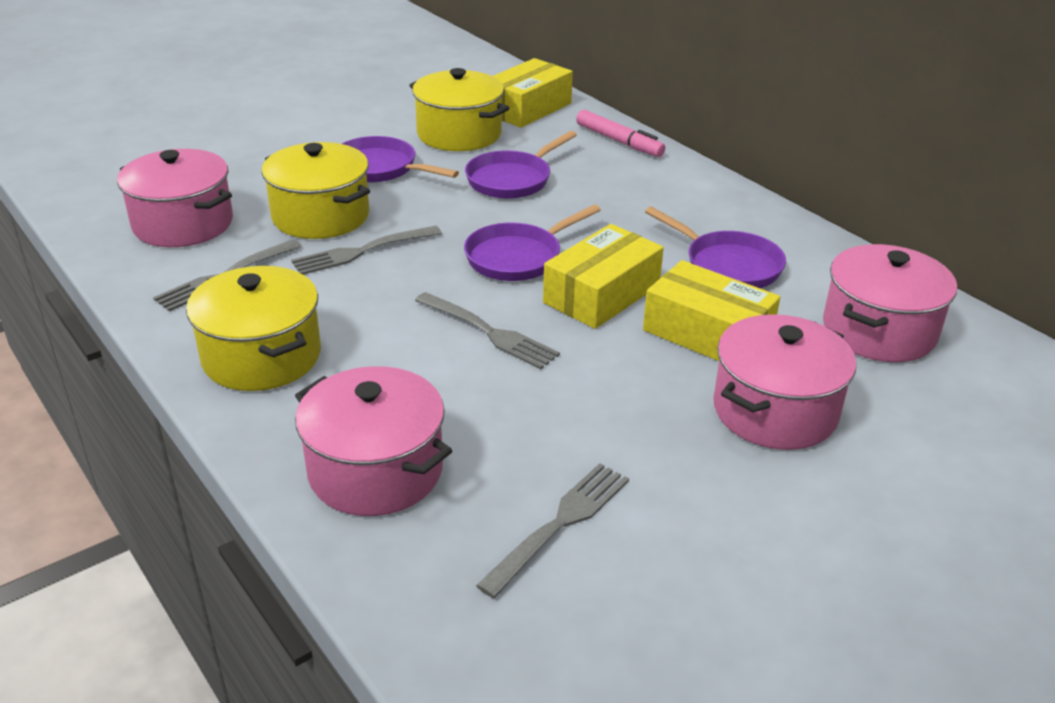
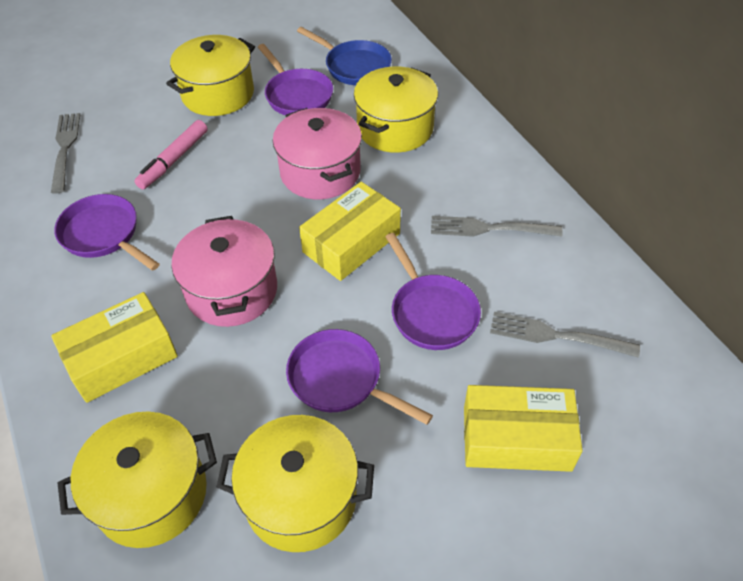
blue pan: none = 0 -> [297,27,392,85] = 1
grey fork: [153,239,302,312] [291,225,442,275] [415,292,560,370] [476,463,629,598] = 4 -> [51,113,80,194] [431,216,562,237] [490,312,640,358] = 3
pink pot: [117,149,233,247] [295,366,452,516] [713,314,856,450] [823,244,957,362] = 4 -> [172,216,277,327] [273,108,362,199] = 2
yellow pot: [186,266,321,391] [261,142,370,239] [409,68,509,151] = 3 -> [58,411,217,548] [166,35,255,116] [217,415,374,552] [354,66,438,153] = 4

